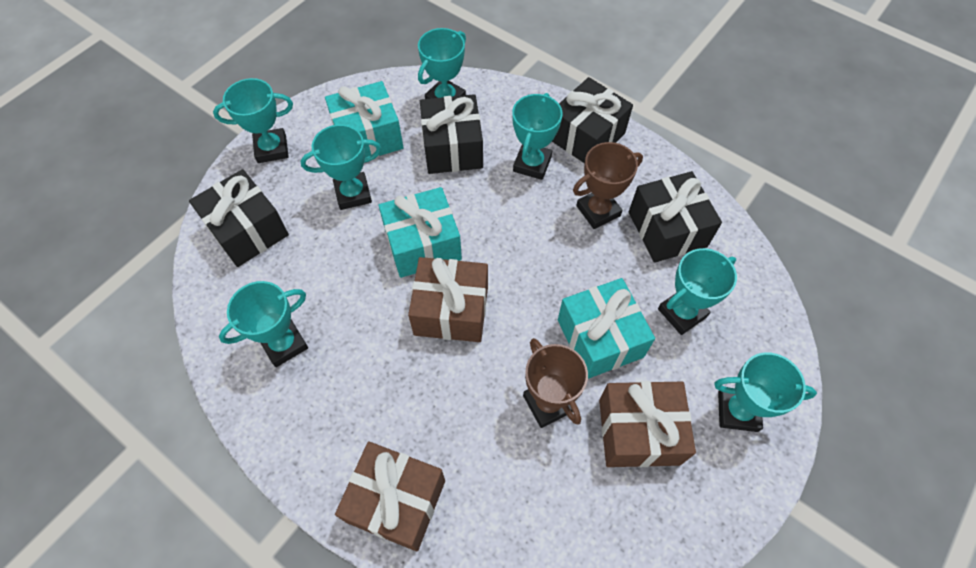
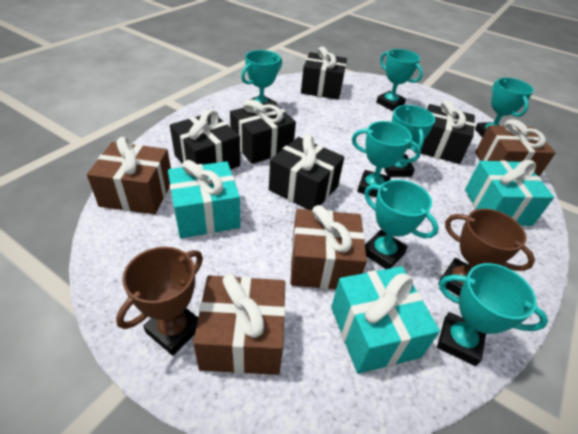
black gift: [189,169,289,267] [420,94,483,174] [552,77,633,164] [629,171,722,263] = 4 -> [170,109,240,169] [230,99,296,164] [269,135,344,210] [301,47,347,100] [420,100,475,164] = 5
brown gift: [335,441,445,551] [408,257,488,342] [599,381,696,467] = 3 -> [87,137,171,214] [193,273,285,375] [290,205,367,289] [475,119,556,177] = 4

